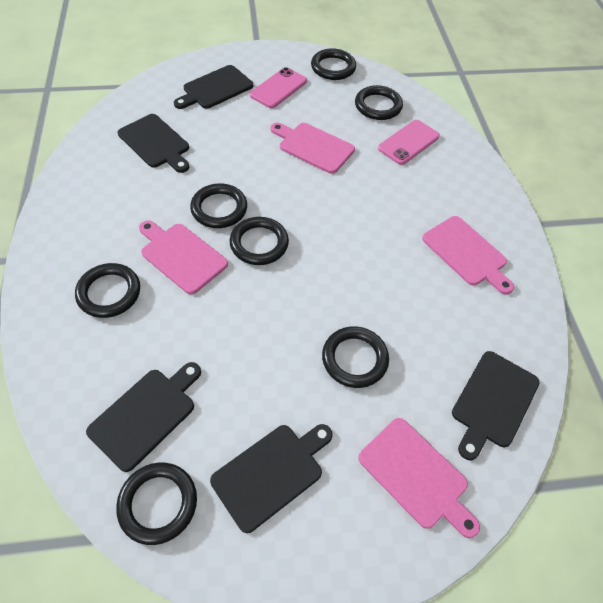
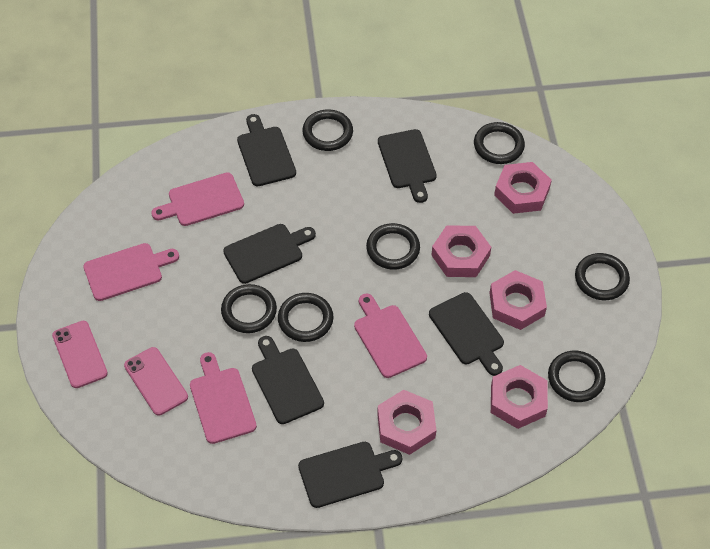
black cutting board: [86,362,201,472] [118,114,189,173] [174,65,253,109] [210,424,333,533] [452,351,540,460] = 5 -> [223,224,316,284] [237,114,296,186] [252,336,324,424] [298,442,403,508] [378,129,437,203] [429,292,504,376] = 6
pink nut: none = 0 -> [377,390,436,455] [431,225,491,277] [490,270,547,330] [491,365,548,429] [494,162,552,214] = 5

